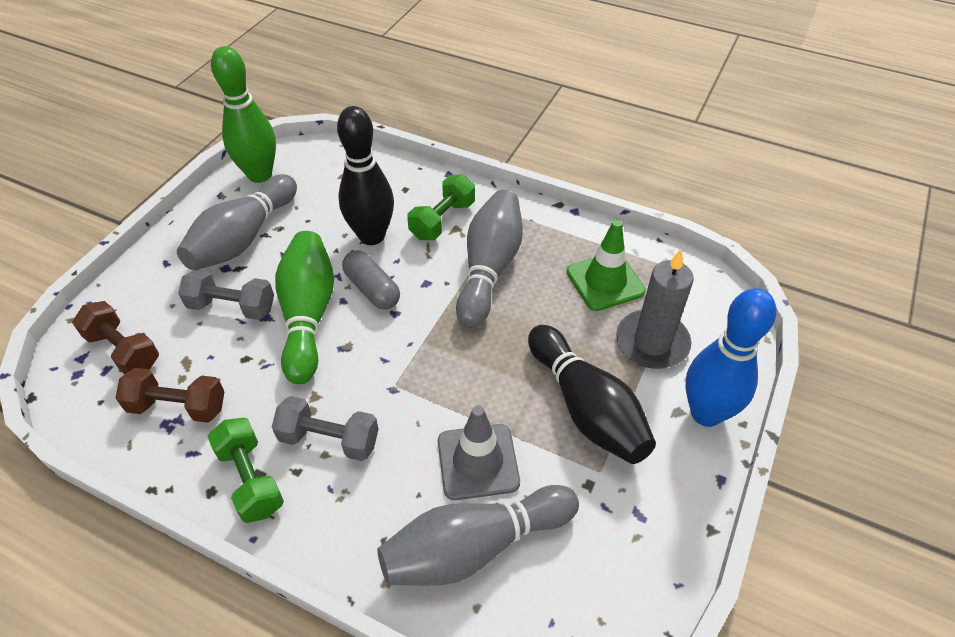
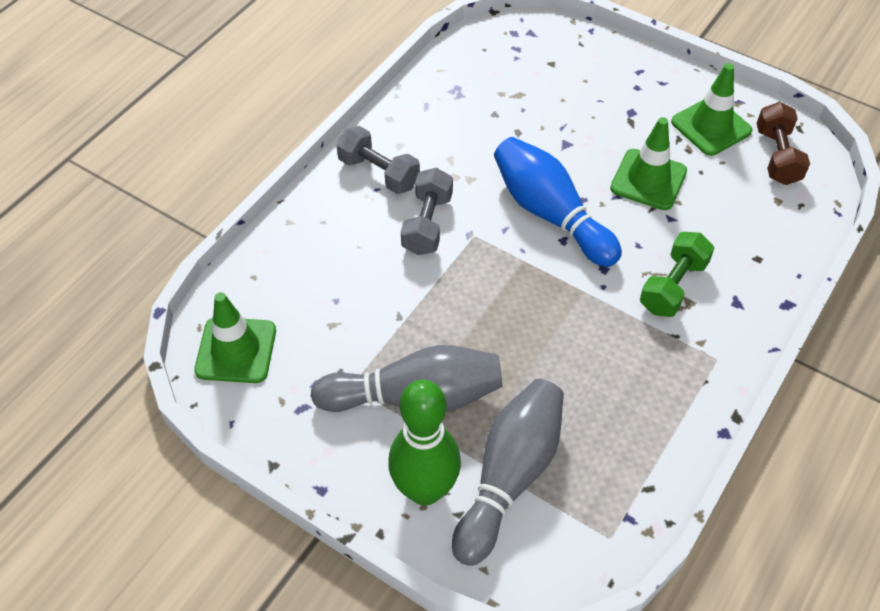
black bowling pin: [337,106,394,245] [528,325,656,464] = 2 -> none = 0
brown dumbbell: [72,301,159,374] [116,368,225,423] = 2 -> [756,102,810,185] = 1
green bowling pin: [211,46,276,183] [275,231,334,384] = 2 -> [388,379,461,506] = 1
green dumbbell: [208,418,284,523] [407,174,475,240] = 2 -> [640,232,714,317] = 1
green traffic cone: [567,220,646,311] = 1 -> [194,292,276,383] [610,117,687,210] [671,63,752,156] = 3
grey bowling pin: [177,174,297,270] [377,485,579,586] [456,190,523,328] = 3 -> [311,345,503,412] [452,379,564,566] = 2
grey candle: [616,249,694,369] = 1 -> none = 0
grey capsule: [342,250,400,310] = 1 -> none = 0
grey traffic cone: [438,406,520,500] = 1 -> none = 0

